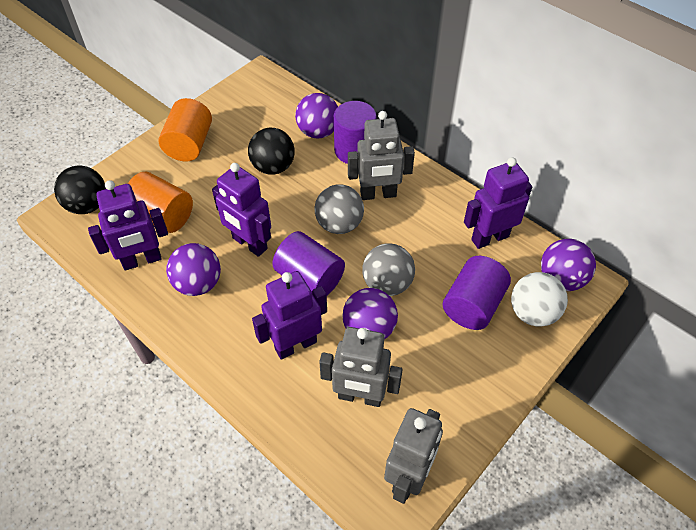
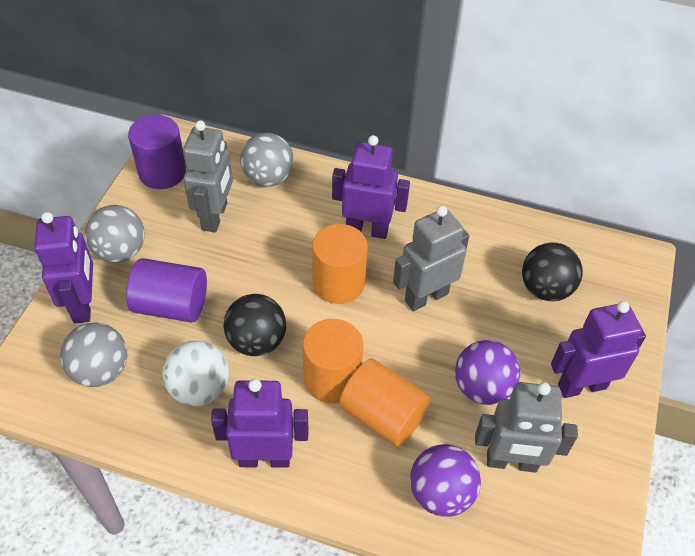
grey ball: [315,184,364,234] [362,243,415,296] = 2 -> [60,322,127,387] [85,205,145,263] [240,133,294,187] = 3
orange cylinder: [128,172,193,233] [159,98,212,162] = 2 -> [303,319,363,403] [312,224,368,304] [339,359,430,447] = 3
purple ball: [166,243,221,296] [295,93,338,139] [343,288,398,339] [541,239,596,291] = 4 -> [410,444,481,517] [455,340,520,405] = 2
purple cylinder: [272,231,345,295] [334,101,377,164] [443,256,511,330] = 3 -> [126,258,207,323] [128,115,186,189] = 2

